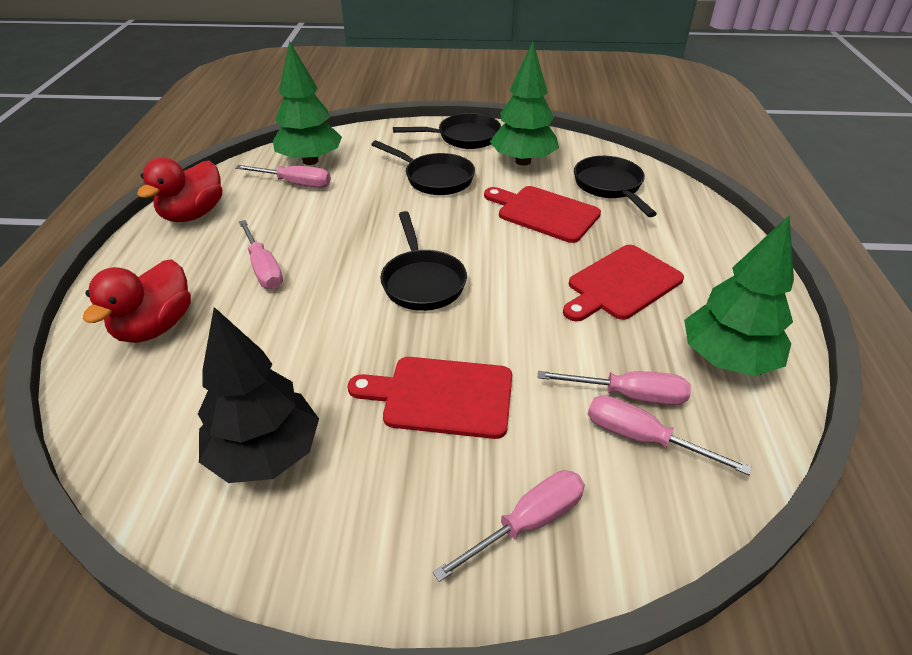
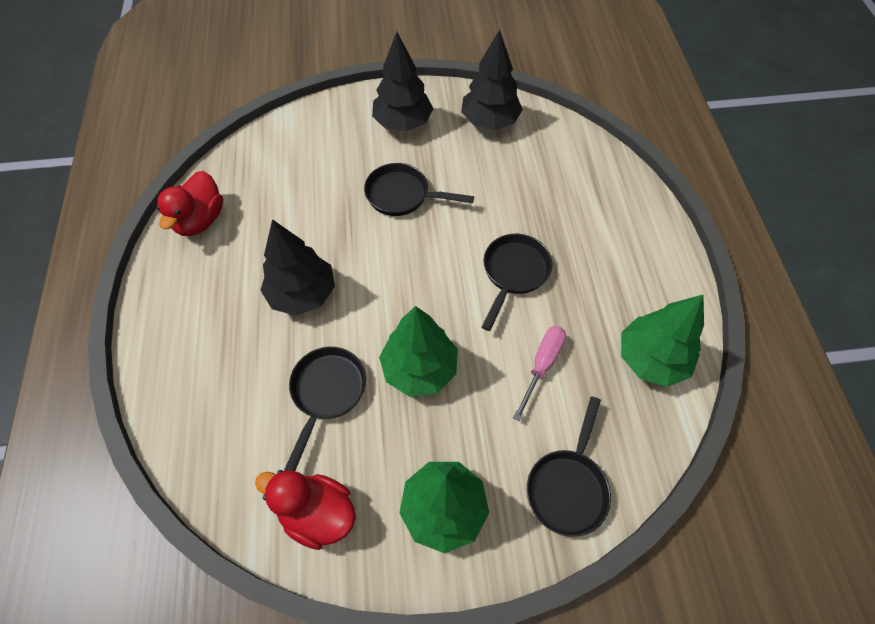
black tree: [198,307,319,483] = 1 -> [260,219,335,316] [372,32,433,131] [461,30,523,130] = 3
pink screwdriver: [235,165,331,188] [239,220,283,289] [433,470,585,582] [538,371,691,405] [588,395,752,475] = 5 -> [513,326,566,421] = 1
red cutting board: [348,357,512,439] [484,186,601,243] [563,245,684,321] = 3 -> none = 0

